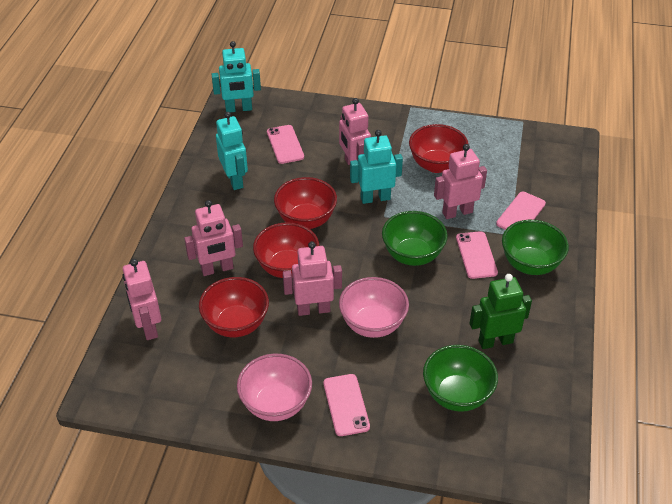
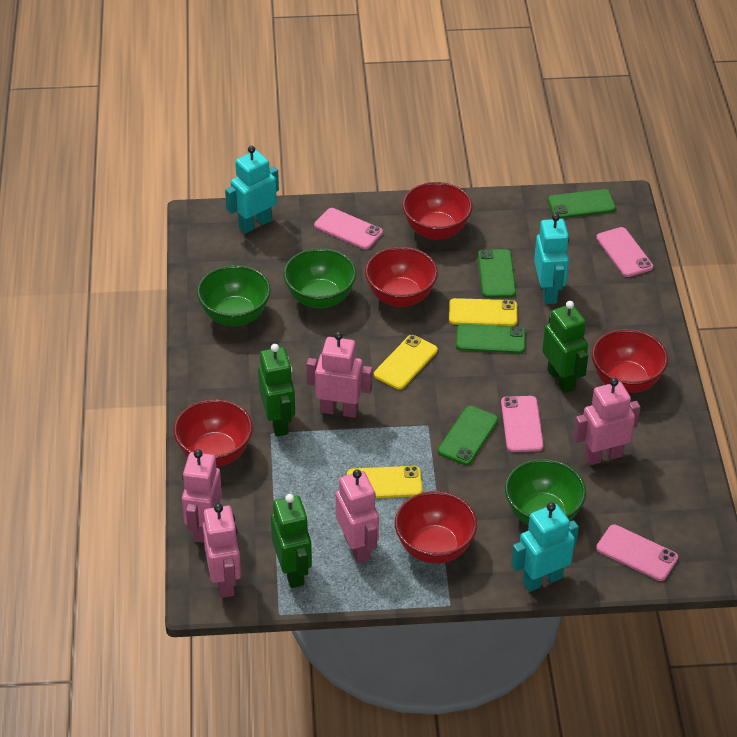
green phone: none = 0 -> [438,406,498,465] [456,324,526,354] [478,249,516,298] [548,189,616,219] = 4
green robot: [470,274,532,349] = 1 -> [258,344,295,437] [271,494,312,588] [542,301,588,393] = 3
pink bowl: [237,354,312,421] [339,277,409,338] = 2 -> none = 0
red bowl: [199,277,269,337] [253,222,319,278] [274,177,337,229] [409,124,469,173] = 4 -> [173,399,253,467] [365,247,438,307] [395,491,477,564] [402,182,473,240] [592,329,668,393] = 5
yellow phone: none = 0 -> [347,466,423,498] [374,335,438,390] [449,298,518,326] = 3

